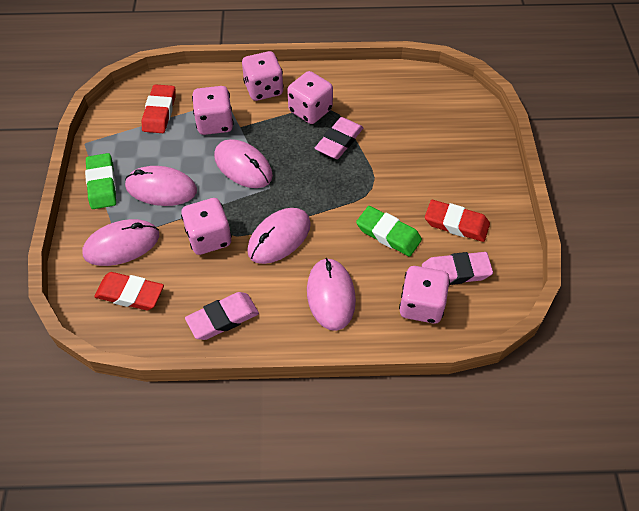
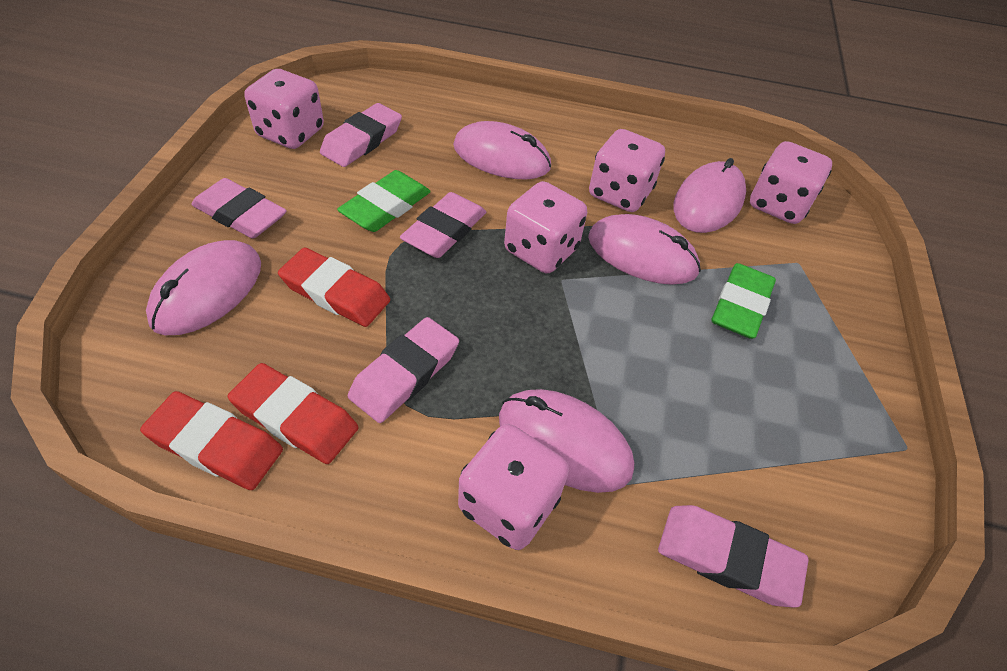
pink eraser: [185,292,259,340] [315,117,363,159] [422,252,493,285] = 3 -> [192,178,287,239] [320,103,402,167] [348,317,459,423] [400,192,486,258] [658,505,809,608] = 5

